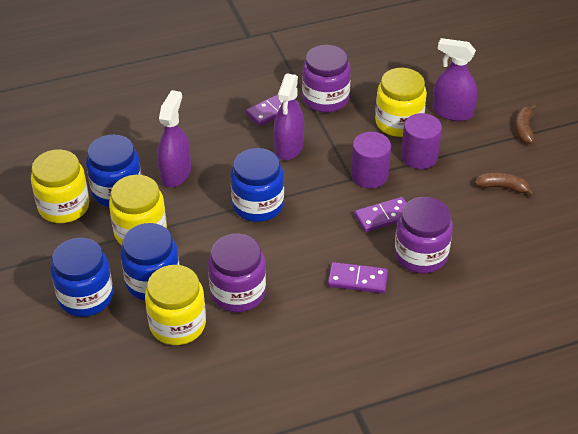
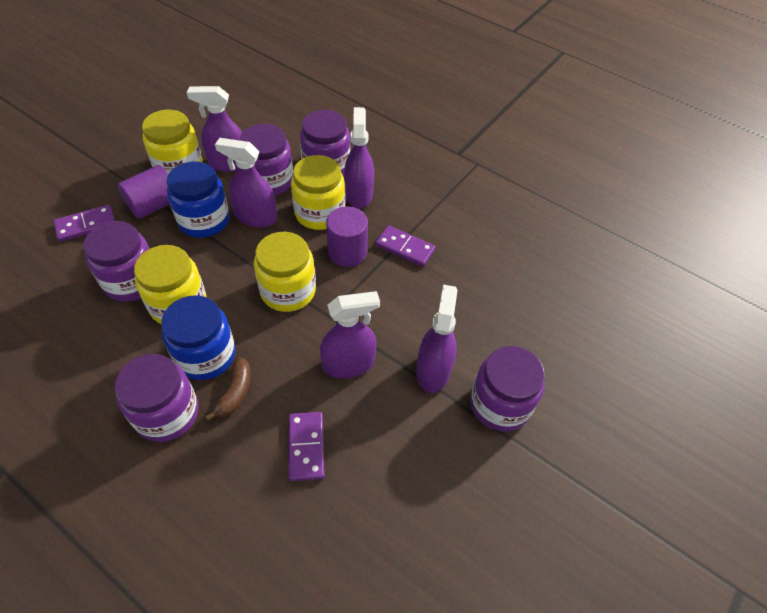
blue jar: [51,238,113,317] [86,135,141,207] [120,223,179,301] [231,148,284,222] = 4 -> [161,295,236,380] [167,161,230,238] = 2
brown banana: [475,172,534,196] [515,104,536,144] = 2 -> [206,357,251,421] = 1
purple jar: [208,234,266,312] [302,45,351,113] [395,197,453,273] = 3 -> [83,221,150,302] [115,354,198,442] [240,124,293,196] [300,110,350,176] [470,346,545,432] = 5
purple spray bottle: [157,90,191,187] [273,73,304,160] [432,38,478,121] = 3 -> [187,86,243,172] [215,138,277,228] [320,291,380,378] [344,107,374,208] [416,284,458,393] = 5

